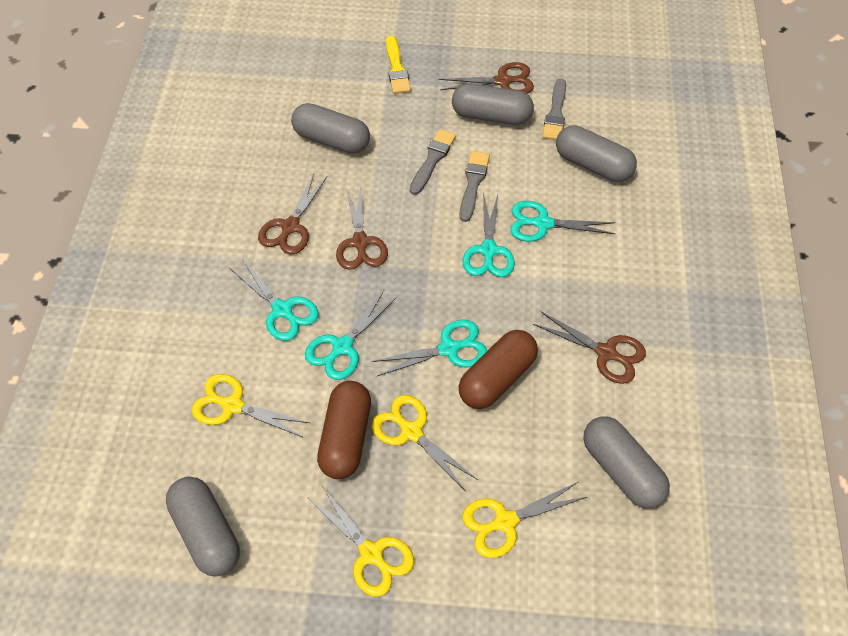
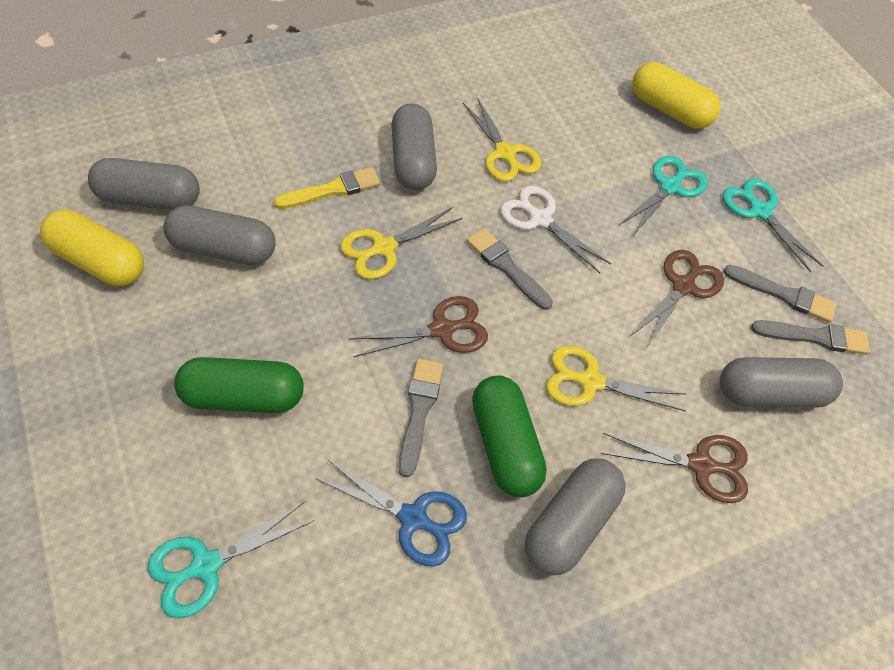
blue scissors: none = 0 -> [315,459,467,567] = 1
brown capsule: [317,381,371,479] [459,330,538,409] = 2 -> none = 0
brown scissors: [258,174,327,254] [336,186,388,270] [439,62,534,94] [533,311,646,384] = 4 -> [349,296,488,357] [601,433,748,503] [632,250,724,347] = 3
green capsule: none = 0 -> [174,357,304,413] [472,375,547,497] = 2
grey brush: [410,129,456,195] [460,151,490,222] [542,78,566,140] = 3 -> [398,359,443,477] [466,228,553,310] [723,265,836,323] [751,320,870,355] = 4
turquoise scissors: [231,259,319,341] [305,291,397,380] [372,319,488,376] [462,193,515,277] [510,201,615,242] = 5 -> [148,502,313,618] [619,156,708,236] [723,178,823,272] = 3
white scissors: none = 0 -> [500,186,611,273] = 1
yellow capsule: none = 0 -> [40,210,144,286] [632,62,721,129] = 2
yellow scissors: [192,374,310,437] [309,486,414,597] [372,395,478,490] [462,482,587,558] = 4 -> [340,207,462,279] [463,97,541,182] [546,346,687,411] = 3

